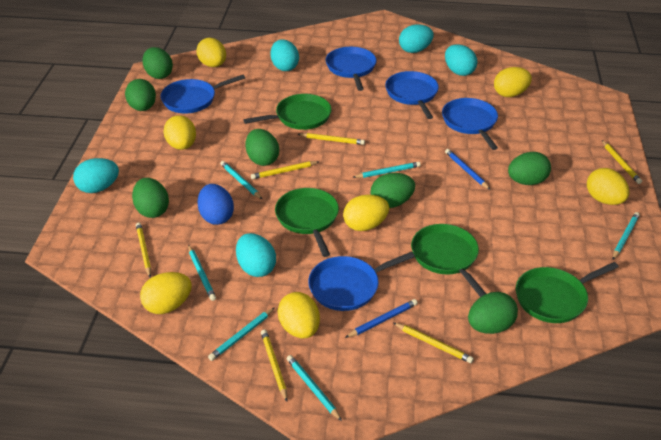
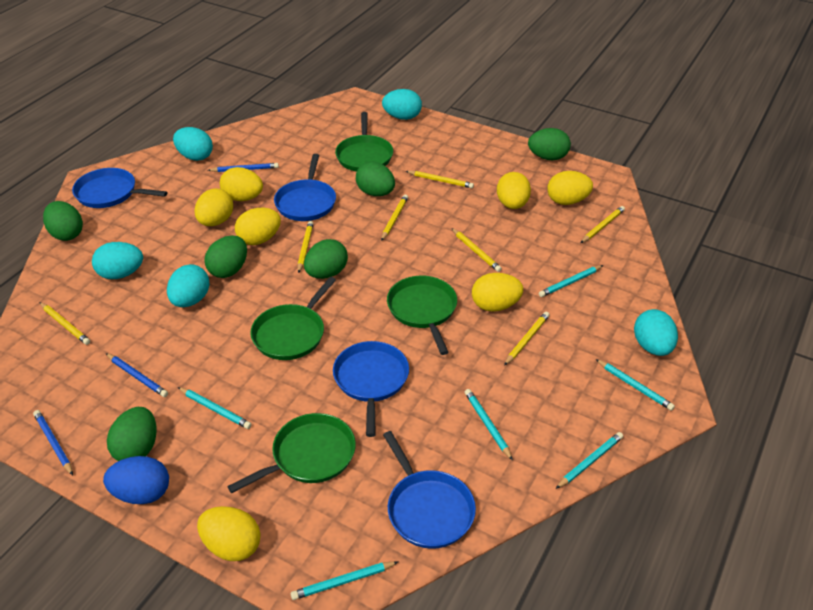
blue pan: [161,75,245,113] [308,251,415,311] [326,47,377,91] [385,71,439,119] [442,98,498,150] = 5 -> [72,168,167,208] [274,154,336,221] [333,341,409,437] [383,431,476,549] = 4
blue pencil: [345,299,418,338] [445,149,490,190] = 2 -> [33,410,73,475] [106,353,168,397] [208,163,279,172] = 3
green egg: [125,79,156,111] [132,178,169,218] [143,47,173,79] [246,129,279,166] [371,173,415,208] [468,292,518,334] [508,152,551,185] = 7 -> [43,201,83,241] [107,407,156,461] [205,236,247,278] [304,239,348,279] [356,162,395,196] [528,128,571,160] = 6
yellow pencil: [136,222,151,277] [251,161,319,179] [261,330,288,402] [298,133,365,145] [394,323,474,363] [602,140,642,184] = 6 -> [39,302,90,345] [297,221,313,273] [381,195,408,241] [406,171,474,188] [452,228,502,272] [504,312,549,366] [581,206,625,243] = 7

